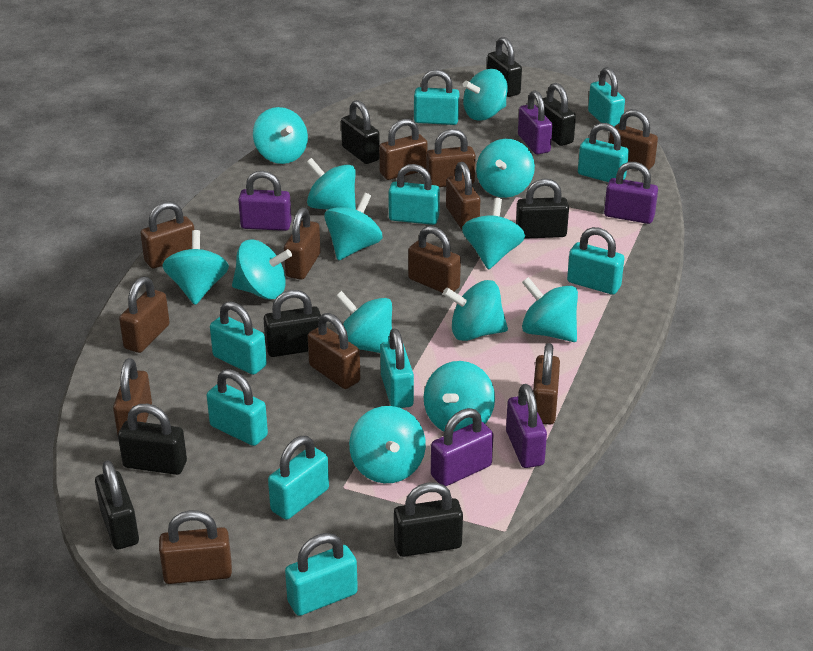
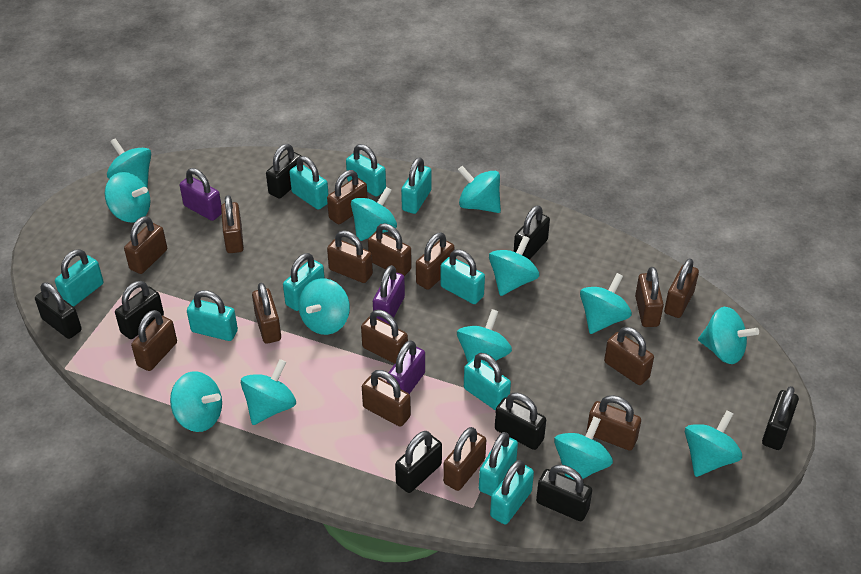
brown padlock: [113,358,152,435] [119,277,170,353] [140,202,194,268] [159,510,232,584] [284,208,320,280] [308,313,360,389] [379,119,428,180] [408,226,461,293] [426,129,476,187] [446,162,480,229] [533,343,560,424] [609,109,658,170] = 12 -> [124,216,167,274] [131,310,177,371] [221,195,244,253] [252,282,281,344] [327,170,367,224] [327,230,373,283] [361,310,408,364] [362,370,411,427] [368,223,412,276] [416,232,455,290] [443,427,486,491] [587,395,641,451] [604,327,654,385] [635,267,664,327] [664,259,699,318] = 15
purple padlock: [238,171,292,231] [431,408,494,486] [506,384,547,468] [518,90,553,154] [604,162,658,224] = 5 -> [180,168,222,221] [373,265,405,324] [387,340,425,394] = 3

